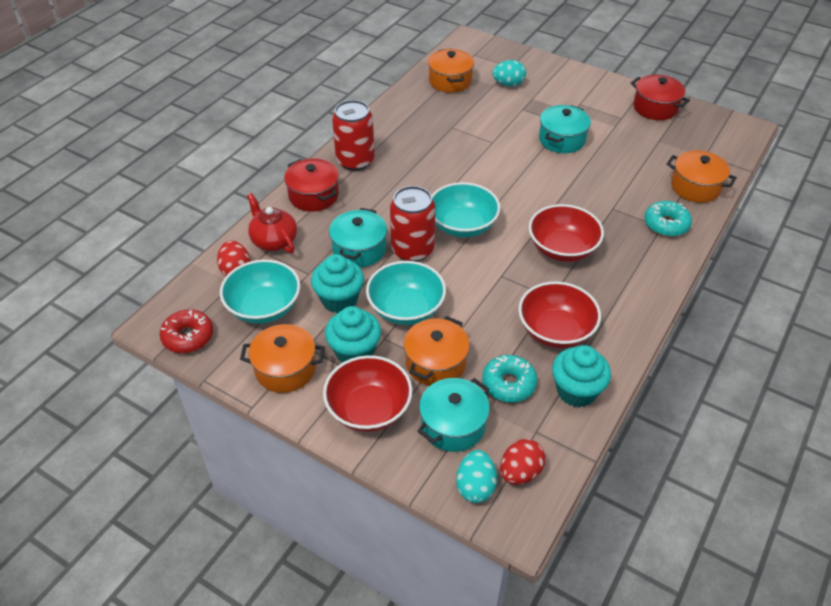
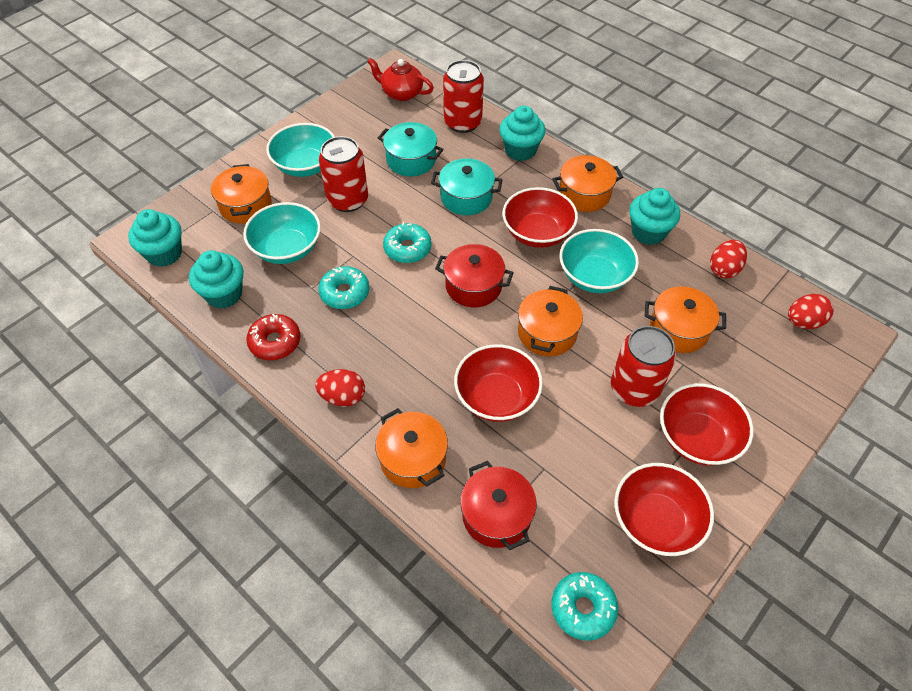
orange pot: [240,324,325,393] [404,316,470,386] [428,49,474,93] [667,150,737,203] = 4 -> [211,164,272,224] [375,408,448,488] [518,286,583,356] [552,155,623,212] [645,286,726,353] = 5
red bowl: [323,355,412,432] [518,281,601,348] [529,204,604,262] = 3 -> [454,344,543,422] [502,187,578,248] [614,463,714,556] [660,383,754,466] = 4
red can: [332,100,375,171] [390,186,436,262] = 2 -> [319,136,368,212] [443,60,484,133] [611,326,676,407] = 3
red egg: [217,241,251,276] [500,439,546,485] = 2 -> [315,369,365,407] [710,240,747,278] [788,294,833,329] = 3
turquoise cupcake: [311,254,364,313] [325,306,381,363] [552,345,611,407] = 3 -> [128,209,182,267] [189,250,244,309] [499,106,546,161] [629,188,680,245] = 4
turquoise donut: [482,355,537,402] [644,201,692,237] = 2 -> [318,266,369,309] [383,222,432,263] [552,572,618,641] = 3
turquoise egg: [456,450,497,503] [492,60,526,86] = 2 -> none = 0
turquoise pot: [329,208,387,268] [418,378,490,452] [539,105,591,153] = 3 -> [378,122,444,176] [431,158,503,215] = 2

